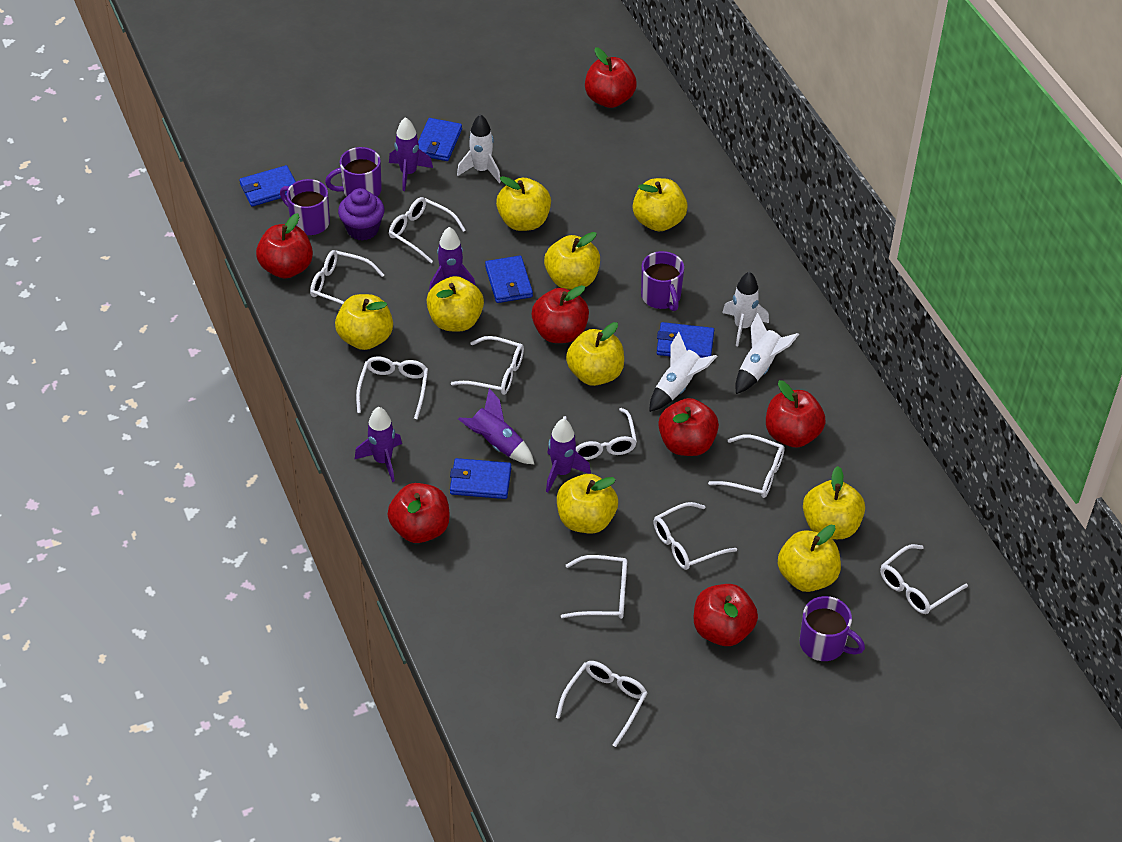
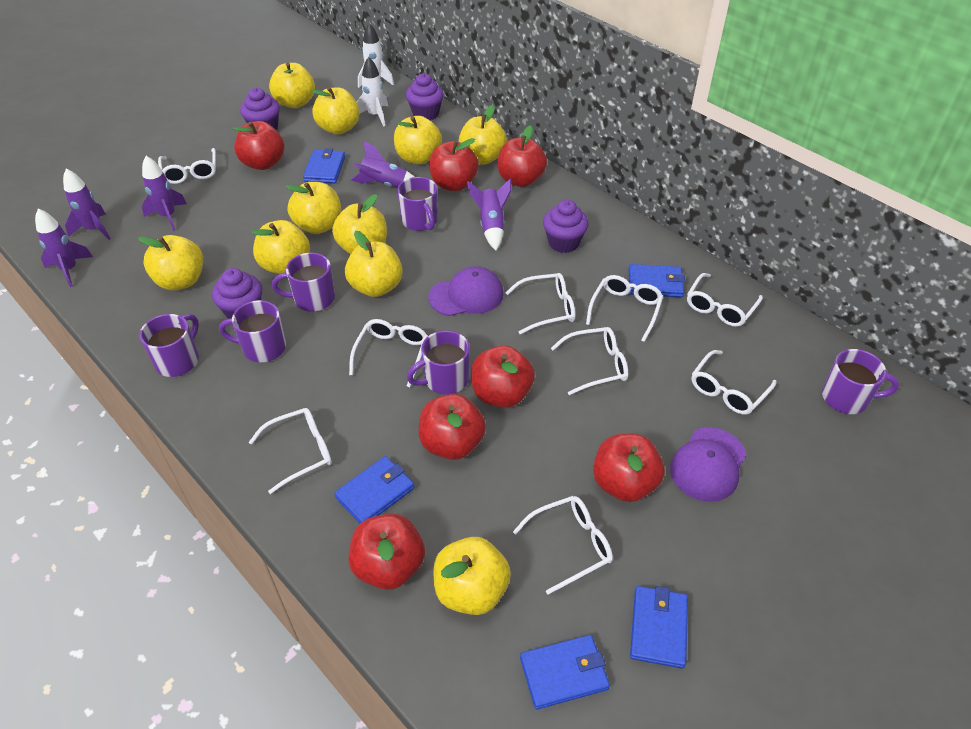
purple cap: none = 0 -> [428,266,504,316] [670,427,747,502] = 2
purple cupcake: [338,188,385,241] = 1 -> [212,268,262,319] [240,88,280,130] [406,73,444,121] [543,200,589,253] = 4
purple mug: [280,179,330,235] [325,147,382,197] [641,251,684,311] [800,596,865,661] = 4 -> [139,314,199,377] [219,300,286,362] [272,253,335,311] [397,177,438,231] [407,330,470,395] [822,349,899,414] = 6
white glasses: [310,250,384,305] [356,357,428,420] [389,197,466,263] [451,336,524,395] [556,661,647,747] [561,555,627,619] [563,408,637,460] [653,502,737,570] [708,434,785,498] [880,544,968,614] = 10 -> [158,148,216,184] [249,408,332,494] [349,319,428,387] [505,273,575,334] [513,496,613,595] [551,327,628,395] [586,275,663,342] [687,273,763,327] [692,350,777,415] = 9
white rocket: [457,114,501,183] [650,332,718,412] [722,271,769,346] [735,313,799,394] = 4 -> [357,57,388,126] [358,23,394,88] = 2
yellow apple: [335,294,393,350] [426,276,484,332] [496,176,551,231] [544,232,600,290] [557,474,618,534] [566,322,624,386] [633,178,688,231] [778,525,841,592] [803,466,865,539] = 9 -> [138,235,203,290] [252,220,310,274] [269,62,315,108] [286,182,341,234] [312,87,360,134] [332,194,387,254] [345,231,403,297] [394,116,442,164] [434,537,511,615] [459,105,507,165] = 10

